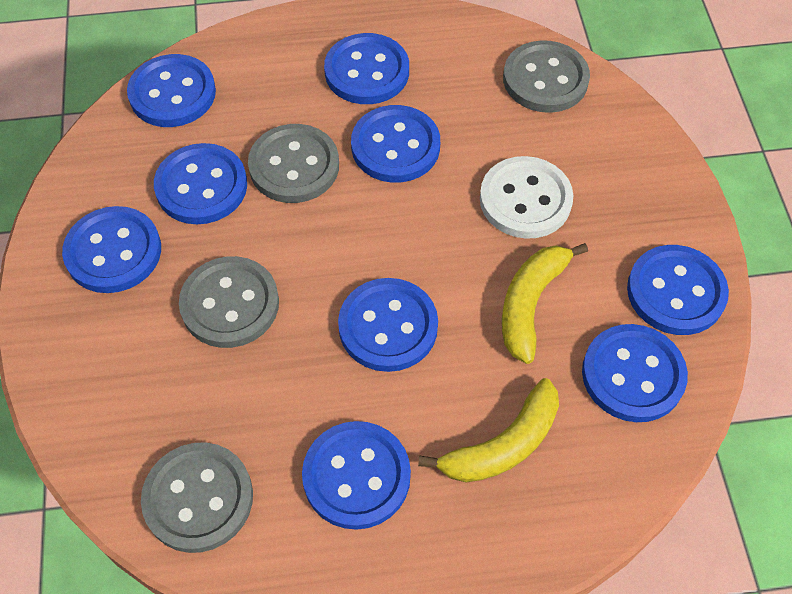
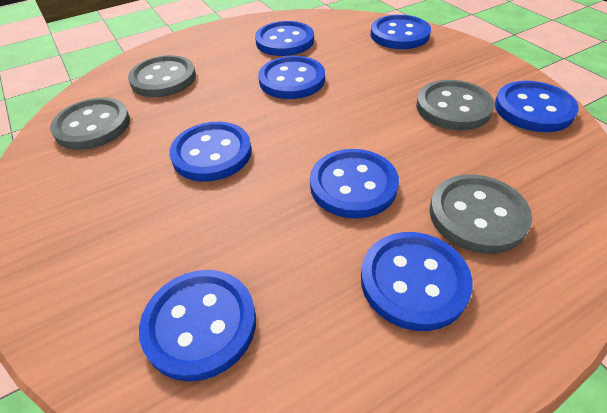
blue button: [62,206,161,293] [127,54,216,127] [154,143,247,224] [302,421,411,530] [324,33,409,104] [338,278,438,372] [351,105,440,183] [582,324,688,422] [627,245,729,335] = 9 -> [139,270,256,382] [169,122,252,182] [255,21,314,56] [258,56,325,99] [310,149,399,219] [361,232,473,331] [371,15,431,49] [495,81,579,132] = 8
white button: [480,156,573,239] = 1 -> none = 0
yellow banana: [418,378,559,483] [502,243,588,364] = 2 -> none = 0

